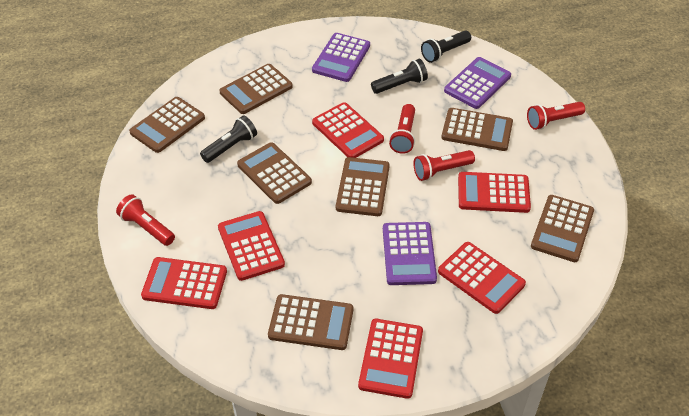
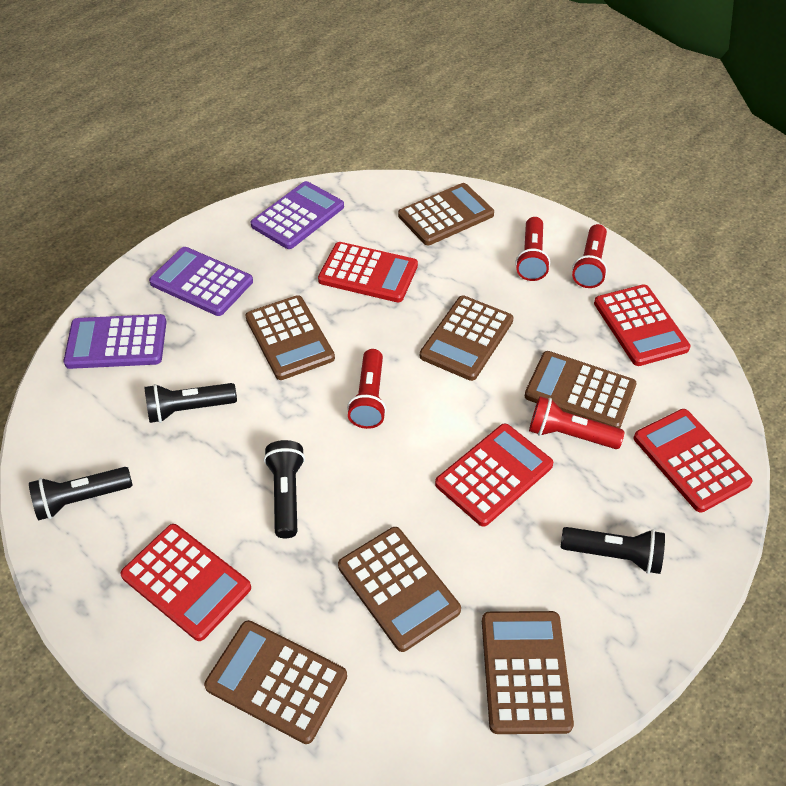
black flashlight: [200,115,257,163] [371,59,428,94] [421,31,471,63] = 3 -> [29,467,133,521] [144,383,237,423] [264,440,305,538] [561,527,665,574] = 4
red calculator: [141,257,227,309] [218,211,285,281] [312,102,384,158] [358,319,423,399] [438,242,526,314] [458,172,531,213] = 6 -> [120,524,251,641] [318,242,418,302] [435,424,553,527] [594,284,691,366] [633,409,752,513] = 5

